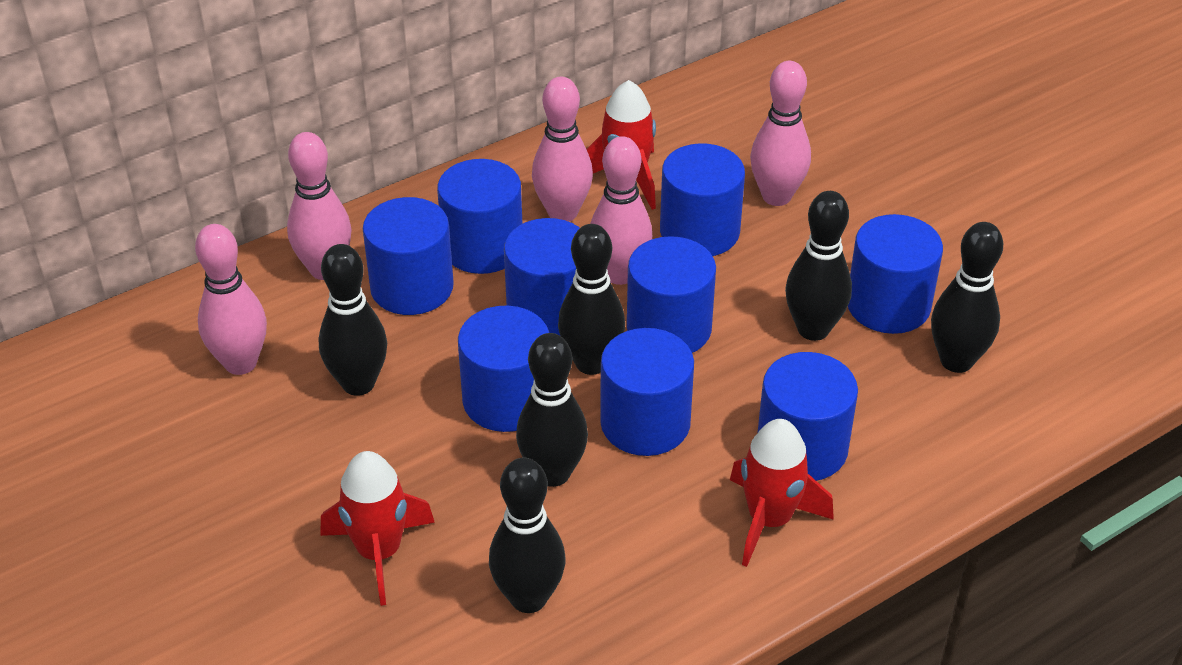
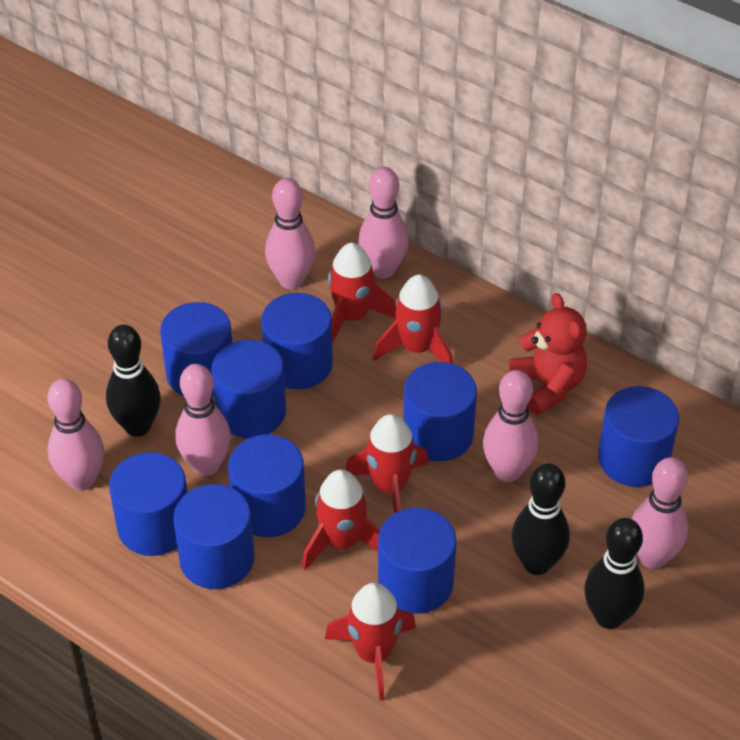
black bowling pin: [319,244,387,396] [489,458,566,613] [516,333,588,487] [558,224,625,375] [785,191,852,341] [931,222,1003,373] = 6 -> [106,325,161,437] [512,463,570,575] [584,518,644,629] = 3
pink bowling pin: [195,224,267,375] [287,132,352,280] [532,77,593,222] [590,136,652,285] [750,61,811,206] = 5 -> [47,379,104,491] [176,364,231,476] [265,178,315,289] [359,167,409,278] [483,370,538,482] [632,457,688,569] = 6
red rocket: [321,451,435,606] [586,80,656,210] [730,419,834,567] = 3 -> [302,469,380,571] [325,583,416,701] [328,243,396,343] [345,414,429,513] [373,275,453,364] = 5
red teddy bear: none = 0 -> [509,293,587,415] = 1

